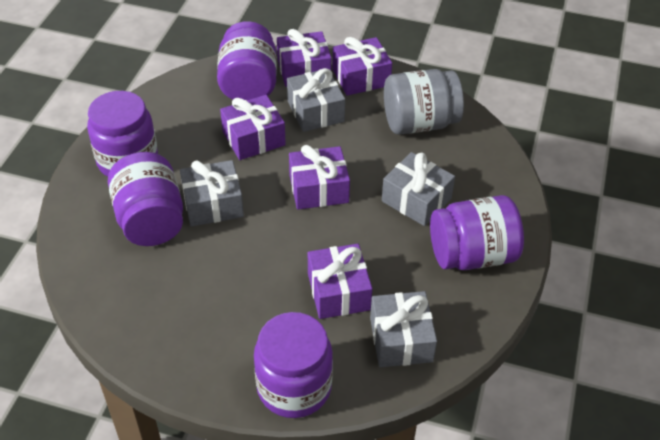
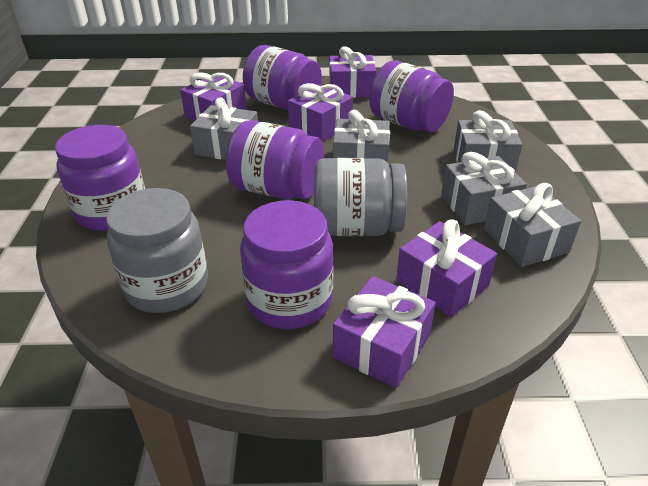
grey gift: [180,160,244,227] [287,68,345,132] [370,291,437,367] [382,152,455,226] = 4 -> [190,97,258,160] [333,110,390,163] [441,152,527,225] [454,110,522,172] [484,183,581,267] = 5
grey jar: [384,69,464,135] = 1 -> [106,188,208,313] [314,158,407,236] = 2

